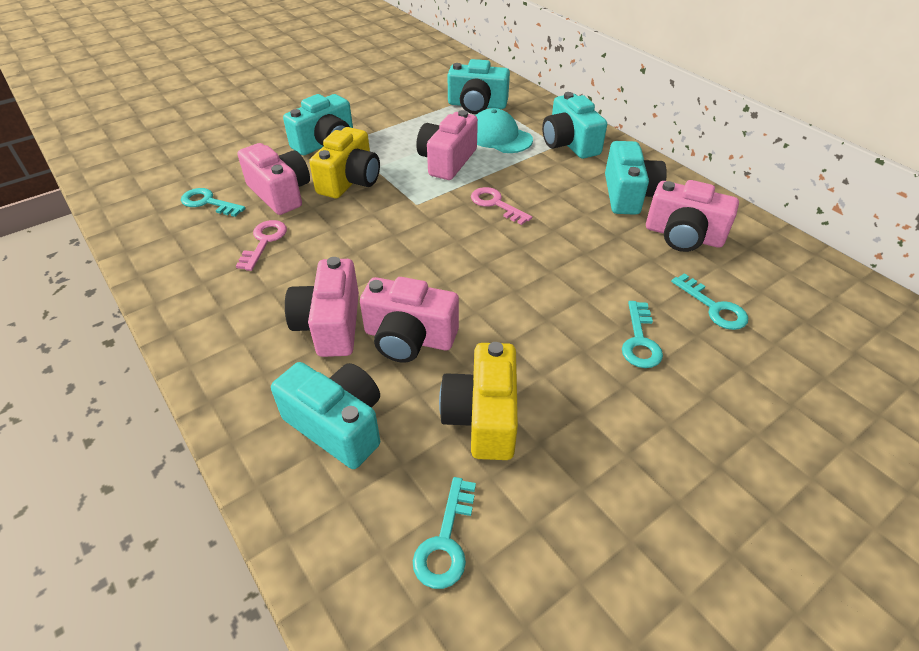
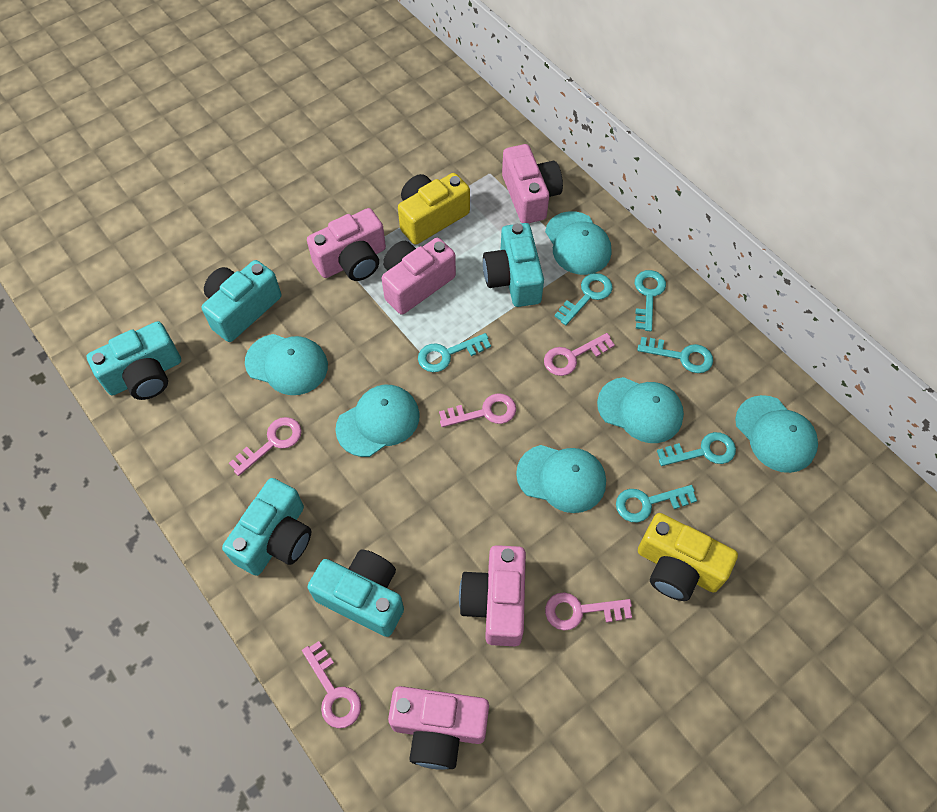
pink key: [236,220,287,271] [471,187,532,225] = 2 -> [229,417,302,476] [302,641,361,728] [439,393,516,427] [544,333,615,376] [545,592,632,630] = 5
turquoise cap: [476,108,533,153] = 1 -> [245,334,328,395] [335,385,420,457] [516,445,606,513] [545,211,611,275] [597,377,684,443] [735,395,818,473] = 6
turquoise key: [181,188,246,217] [413,477,476,589] [622,301,663,368] [671,273,748,330] = 4 -> [418,333,491,372] [554,273,613,325] [616,485,697,522] [635,270,666,332] [637,337,713,373] [657,432,736,466] = 6

